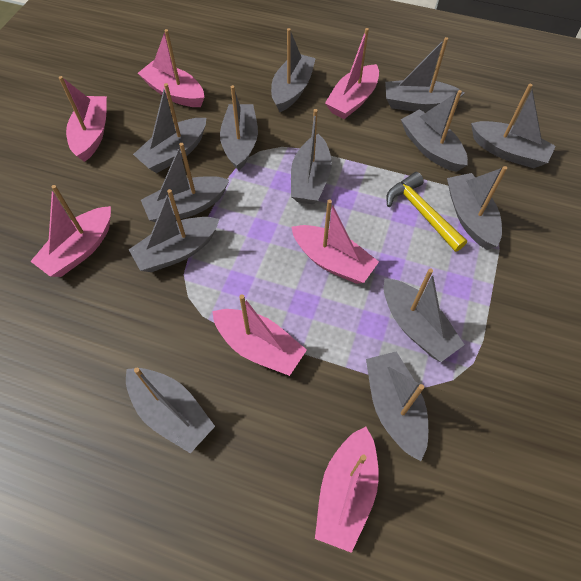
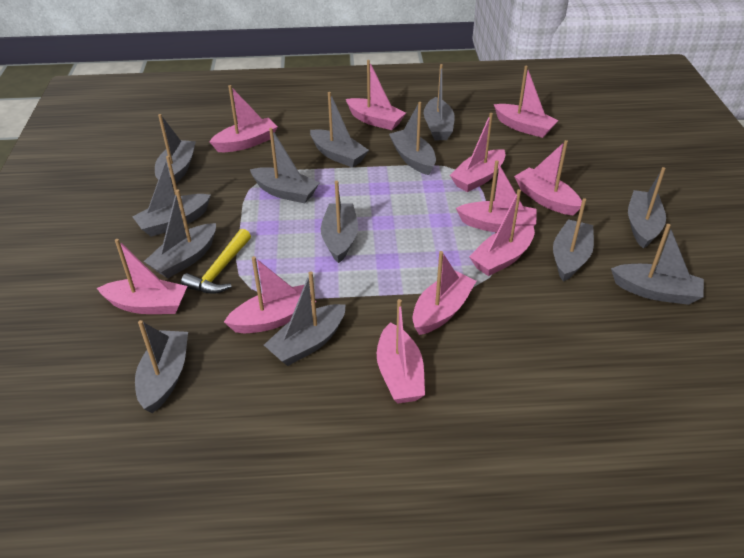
pink boat: [30,185,111,277] [59,76,107,162] [138,29,204,107] [212,294,307,376] [291,200,379,284] [315,427,379,553] [325,28,379,119] = 7 -> [97,239,187,314] [209,85,277,152] [224,256,316,333] [346,60,406,130] [377,299,425,403] [413,251,476,335] [450,113,506,192] [456,160,537,232] [469,189,535,276] [494,66,559,138] [514,140,582,216] = 11

